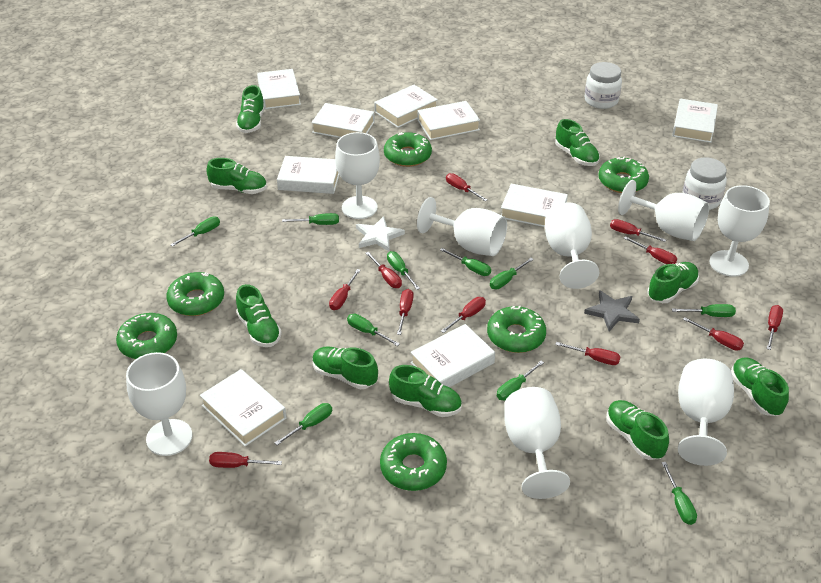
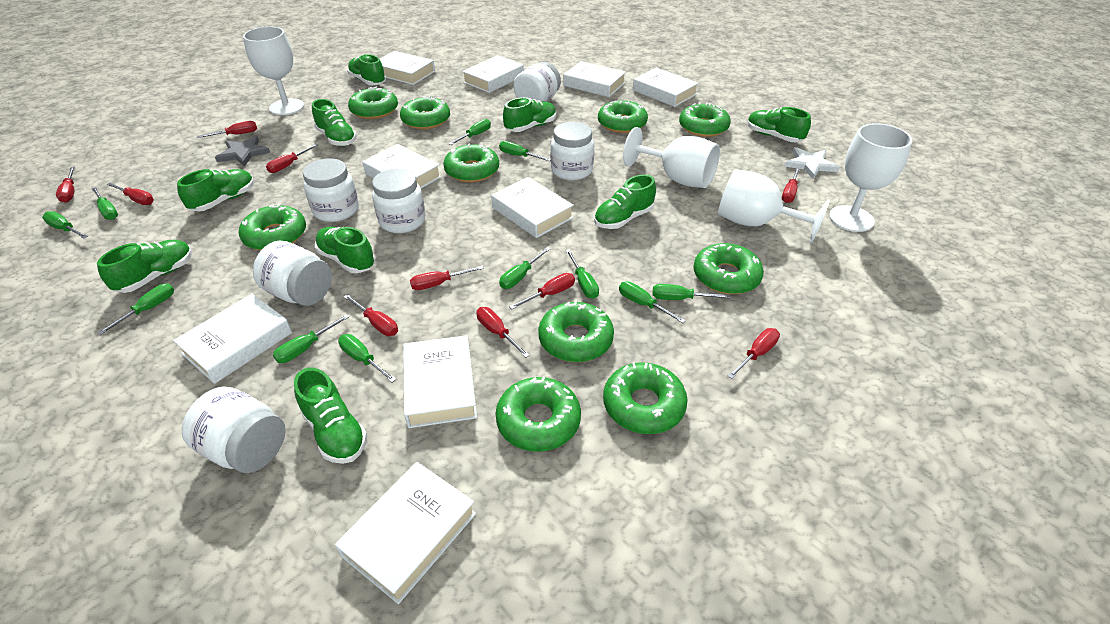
green donut: [116,313,177,359] [166,272,224,316] [380,433,447,491] [384,132,432,167] [487,305,546,353] [598,156,649,193] = 6 -> [239,204,306,250] [348,86,398,119] [400,96,450,129] [443,144,499,182] [495,377,581,452] [538,301,614,362] [598,100,648,133] [603,362,688,434] [679,102,731,137] [693,243,764,295] = 10
green screwdriver: [170,217,220,247] [275,403,332,445] [282,213,339,225] [347,314,400,346] [387,251,420,290] [440,248,491,276] [490,258,534,289] [497,361,544,400] [661,462,697,525] [672,304,736,317] = 10 -> [42,211,88,238] [92,187,118,220] [97,283,174,335] [273,314,350,363] [338,334,396,382] [449,119,491,145] [499,141,551,161] [499,247,551,289] [566,249,599,299] [619,281,686,323] [652,284,730,300] = 11
red screwdriver: [209,452,282,468] [329,269,361,310] [365,252,402,288] [397,289,413,335] [441,297,486,333] [446,173,487,201] [555,342,621,365] [610,219,666,242] [624,236,677,264] [683,317,744,351] [767,305,783,350] = 11 -> [56,167,75,203] [107,183,154,205] [197,121,257,138] [266,144,318,173] [344,294,398,336] [410,265,484,290] [476,307,530,358] [509,273,575,309] [727,328,780,379] [782,168,800,203] = 10
white goblet: [126,352,192,456] [335,132,380,219] [417,197,507,256] [504,387,570,499] [545,202,599,289] [618,180,709,241] [678,359,734,466] [709,185,770,277] = 8 -> [243,26,304,115] [623,127,720,188] [718,169,830,243] [829,123,912,232] = 4
white jar: [585,62,622,109] [682,158,727,210] = 2 -> [182,387,286,473] [253,241,332,306] [303,158,359,222] [372,169,425,233] [513,62,561,102] [550,122,594,180] = 6

